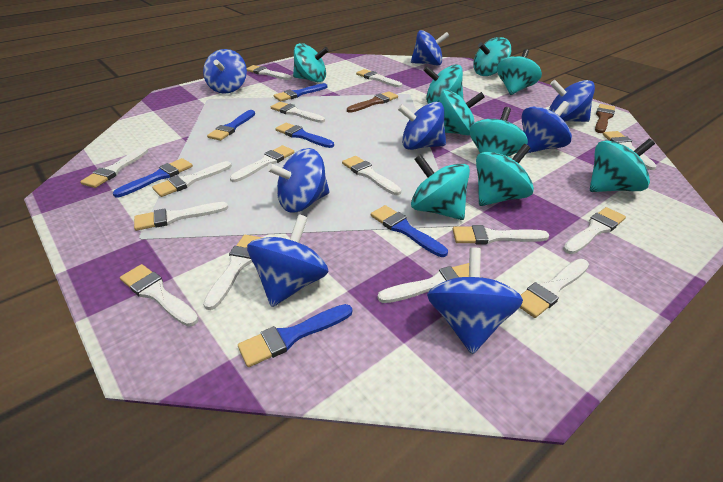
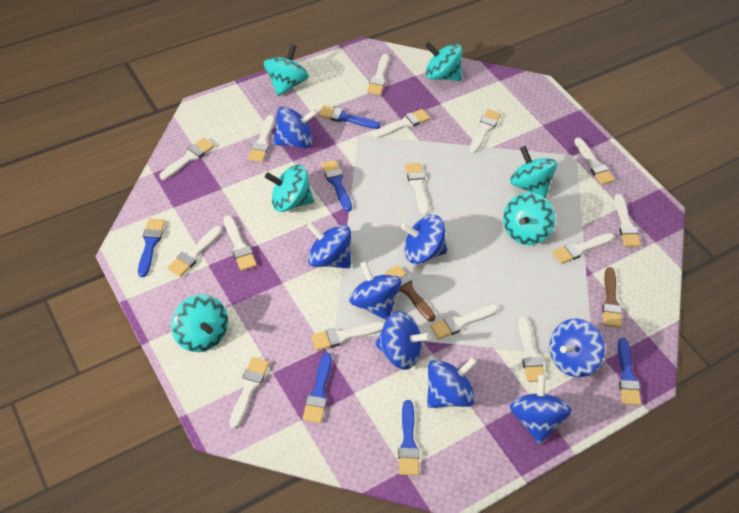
turquoise spinning top: [293,43,329,82] [411,154,470,220] [423,64,464,104] [439,90,485,136] [470,107,528,157] [473,37,511,76] [476,144,534,206] [497,49,542,95] [590,139,655,192] = 9 -> [171,294,228,352] [264,44,309,96] [265,165,314,212] [425,42,462,81] [503,193,555,245] [510,146,557,199] = 6

